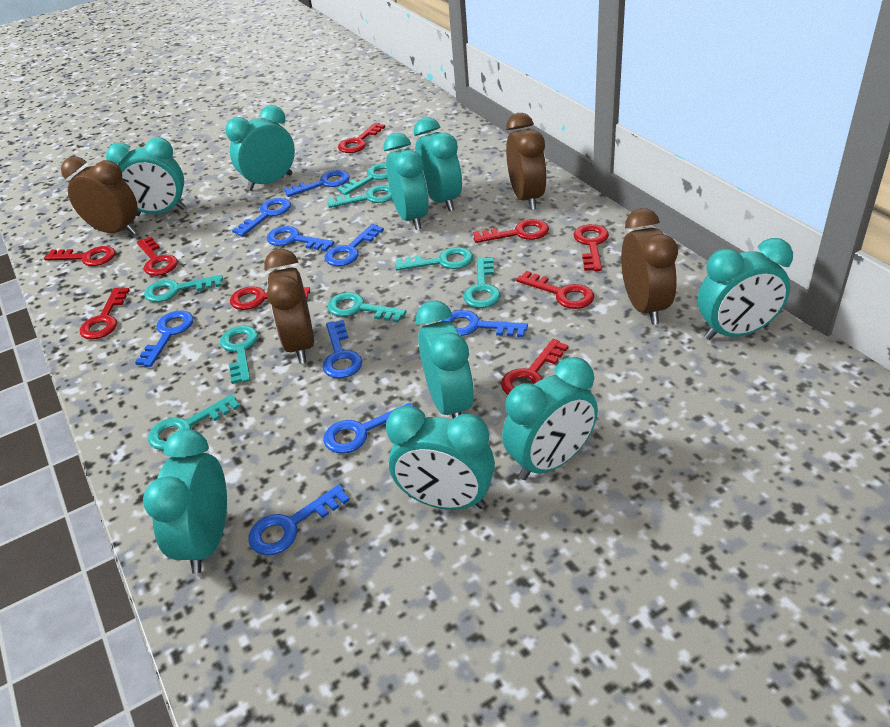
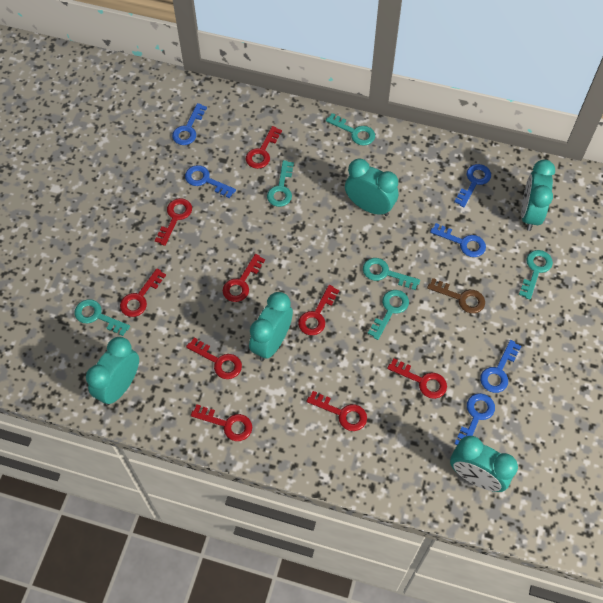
blue key: [135,311,193,367] [232,198,291,236] [249,485,350,555] [267,226,334,251] [284,170,350,197] [322,320,362,379] [323,403,414,454] [325,224,384,266] [442,310,528,337] = 9 -> [172,103,207,145] [185,165,236,198] [430,223,486,257] [454,164,491,207] [454,393,495,445] [480,340,521,393] = 6
brown clock: [61,157,138,235] [264,249,314,364] [506,113,547,210] [621,208,678,325] = 4 -> none = 0
brown key: none = 0 -> [427,278,485,313] = 1
turquoise clock: [106,137,186,216] [143,429,227,574] [225,105,295,191] [384,133,429,230] [386,406,495,510] [414,117,462,211] [416,301,474,419] [502,357,598,480] [698,238,793,340] = 9 -> [86,337,139,405] [249,292,293,361] [345,158,398,216] [450,436,518,492] [521,159,555,231] = 5
turquoise key: [144,275,223,302] [148,394,240,450] [220,326,258,384] [327,292,406,323] [328,185,392,208] [337,163,387,195] [395,247,473,270] [464,257,501,308] = 8 -> [75,299,130,336] [267,160,294,207] [326,113,375,146] [363,258,420,290] [368,290,409,340] [519,250,553,300] = 6

